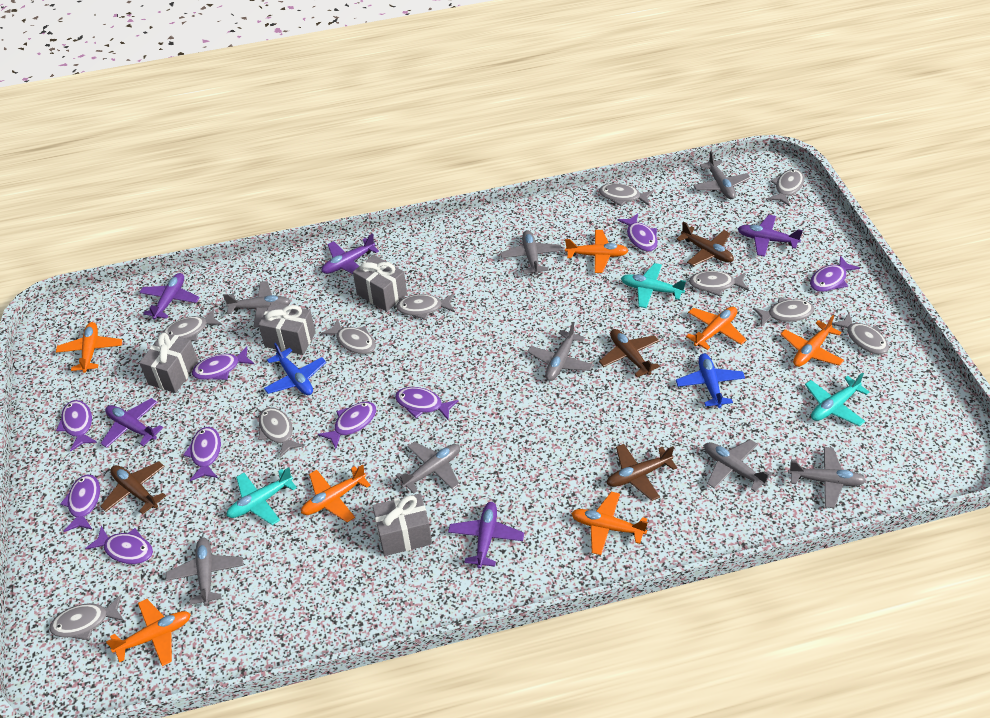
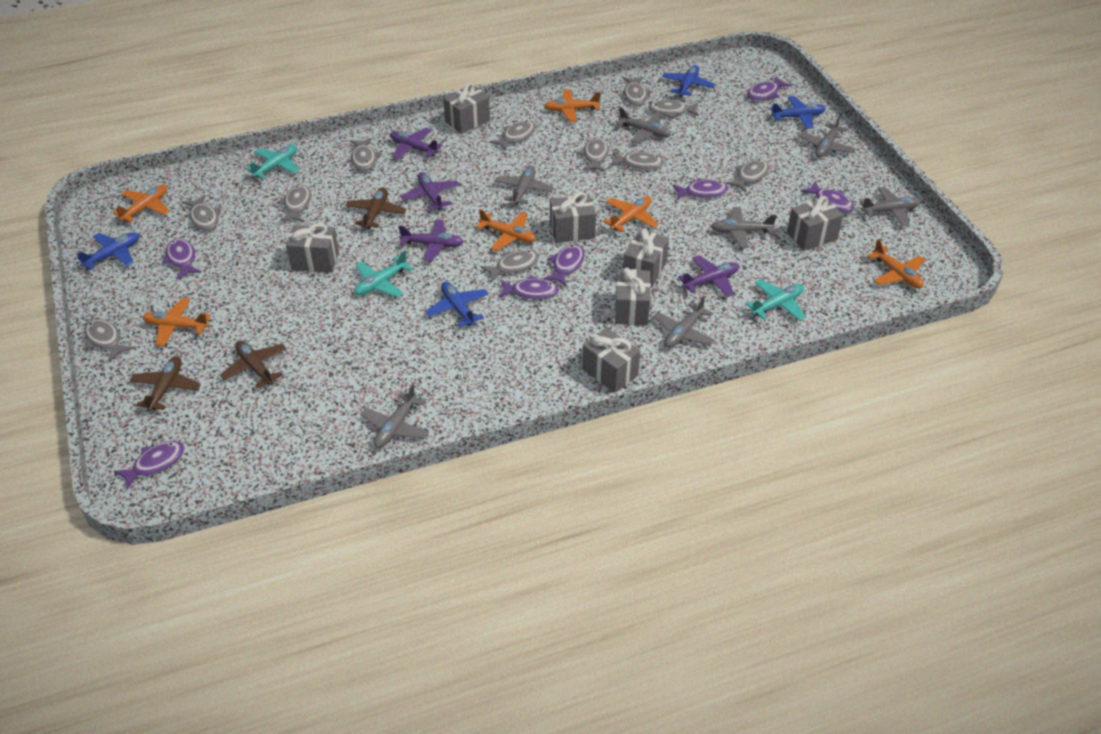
blue plane: [264,343,326,395] [676,354,745,408] = 2 -> [77,232,140,270] [425,282,489,327] [662,65,716,97] [770,96,826,129] = 4
brown plane: [100,462,166,514] [599,329,660,377] [607,444,677,501] [676,221,734,266] = 4 -> [130,356,201,412] [220,341,287,388] [346,188,407,229] = 3
grey fish: [49,595,124,640] [163,309,222,341] [258,407,304,458] [321,318,376,354] [396,294,455,320] [599,183,654,206] [689,271,749,296] [753,298,815,326] [767,169,804,206] [832,313,889,355] = 10 -> [84,319,134,362] [182,195,221,231] [278,185,311,222] [350,138,382,171] [481,250,539,282] [490,121,536,151] [578,137,609,172] [610,150,664,170] [623,77,652,106] [648,100,699,119] [726,159,769,193] = 11
grey gift: [139,332,198,393] [258,302,316,355] [353,255,407,312] [373,493,432,556] = 4 -> [286,223,339,273] [443,83,490,134] [550,192,596,243] [582,328,640,392] [615,267,651,325] [623,229,669,288] [787,196,843,251] = 7
grey plane: [166,537,243,606] [223,281,291,328] [395,441,460,494] [500,230,562,275] [528,322,593,381] [693,151,751,199] [704,439,772,492] [788,447,866,508] = 8 -> [361,384,429,448] [495,166,554,205] [616,107,671,144] [653,296,715,348] [711,207,777,248] [799,115,856,158] [860,187,921,226] = 7
orange plane: [56,322,122,373] [106,599,191,666] [301,464,370,522] [565,230,629,273] [571,491,648,555] [686,307,746,350] [781,315,844,367] = 7 -> [113,185,170,223] [143,298,211,346] [476,209,536,251] [544,89,601,122] [603,196,659,232] [867,239,925,288] = 6
purple fish: [56,400,97,452] [60,475,100,532] [85,526,153,564] [183,427,221,481] [192,346,254,380] [318,402,376,449] [395,387,459,421] [617,214,658,252] [810,256,860,292] = 9 -> [114,441,185,490] [162,238,201,280] [498,275,559,300] [543,245,585,286] [672,178,728,200] [747,76,791,100] [800,181,854,213] = 7
purple plane: [100,398,163,448] [139,273,200,320] [322,233,379,274] [448,502,524,568] [738,215,803,257] = 5 -> [390,127,443,159] [398,220,464,262] [400,172,460,211] [678,255,739,297] = 4

